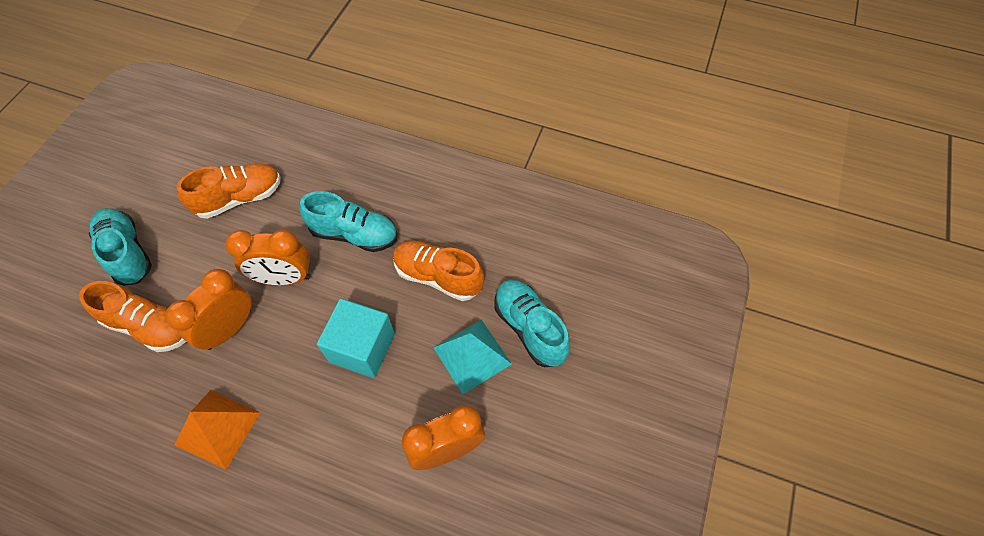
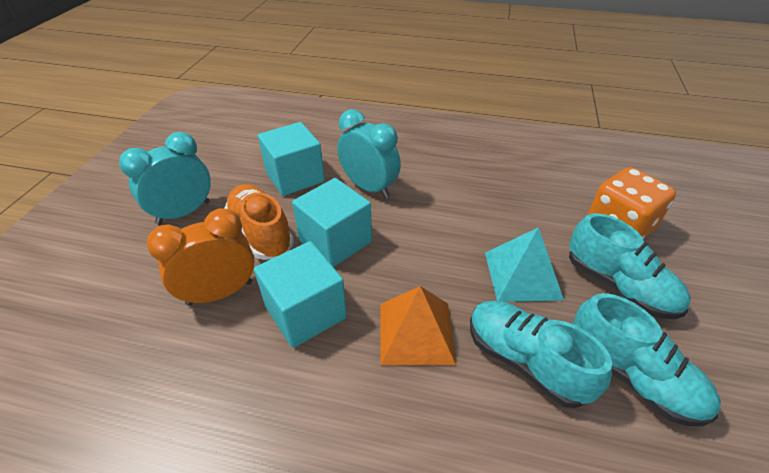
orange clock: [165,269,252,350] [226,229,311,285] [402,405,485,470] = 3 -> [147,208,254,306] = 1
orange dice: none = 0 -> [587,167,676,239] = 1
orange shoe: [79,281,186,352] [177,163,281,219] [393,241,485,301] = 3 -> [224,184,294,260] = 1
turquoise clock: none = 0 -> [119,132,211,225] [337,109,401,198] = 2
turquoise cube: [317,299,395,378] = 1 -> [254,241,347,348] [258,122,325,196] [292,178,372,267] = 3

